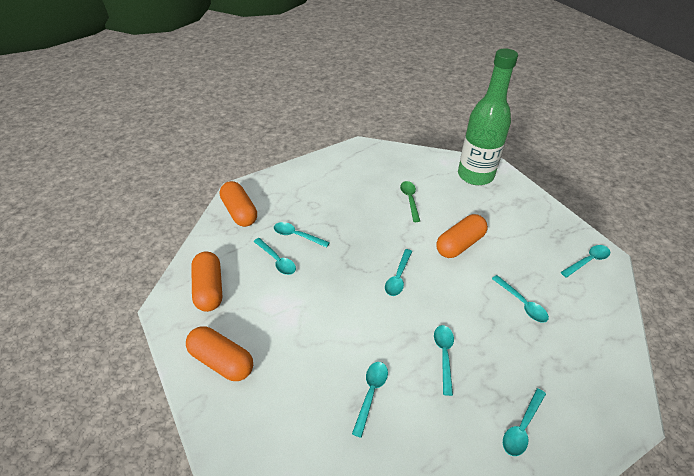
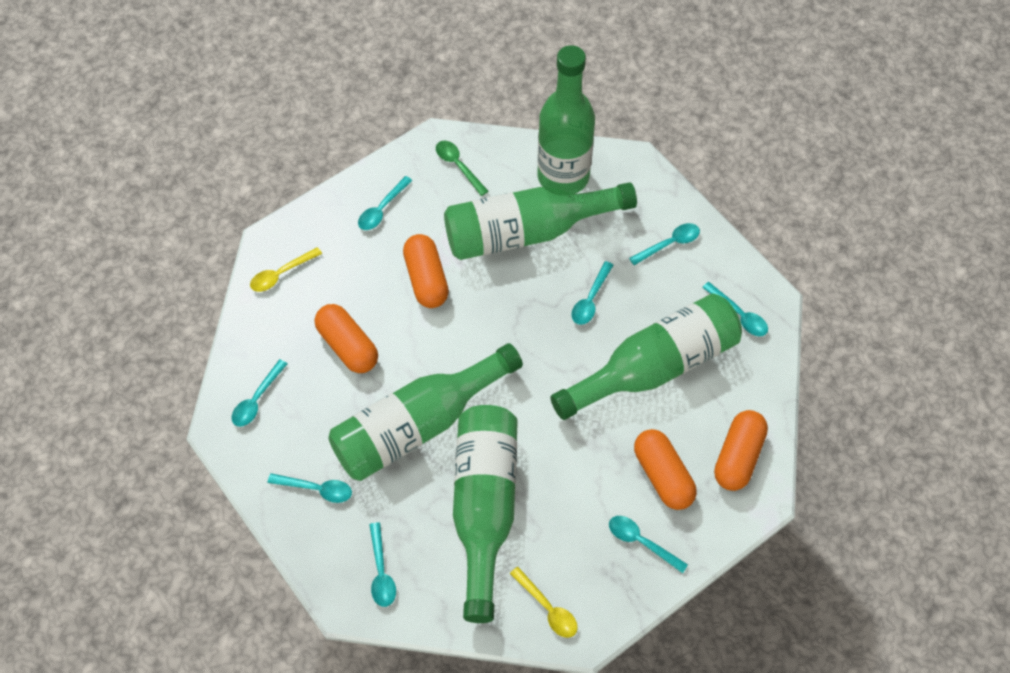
green bottle: [458,48,518,185] = 1 -> [328,343,523,481] [444,182,637,260] [453,405,518,623] [537,45,595,194] [550,293,742,420] = 5
yellow spoon: none = 0 -> [250,247,322,292] [510,567,578,638] = 2

